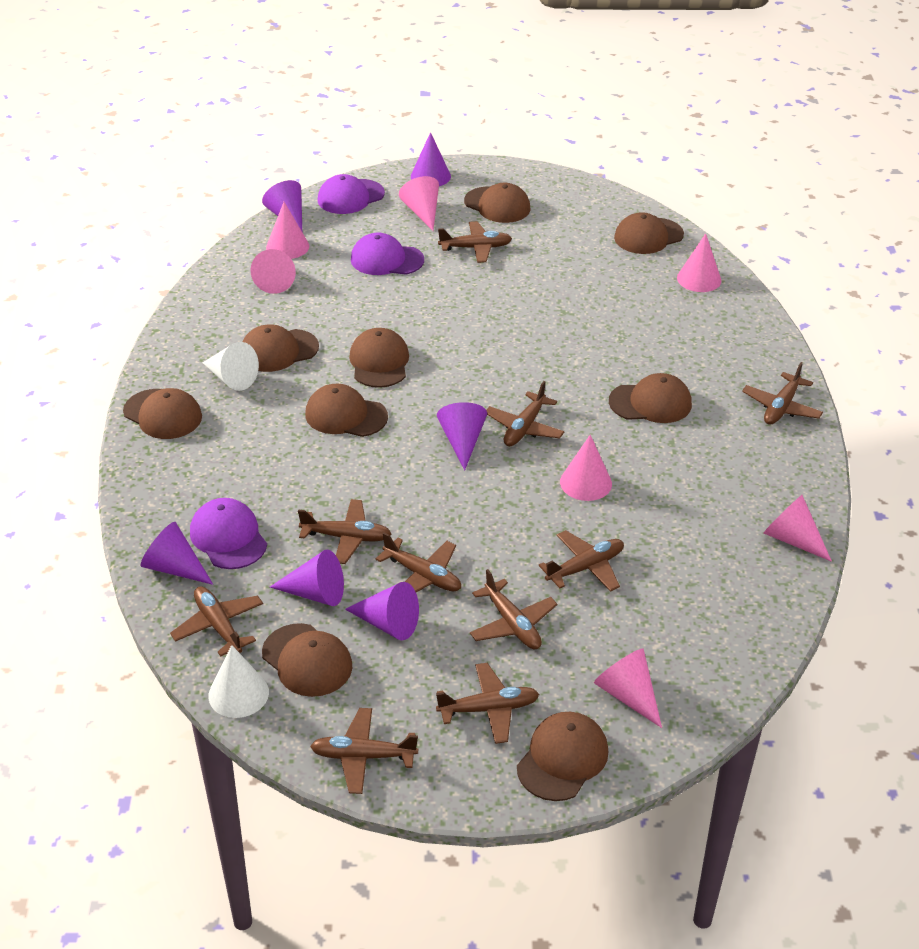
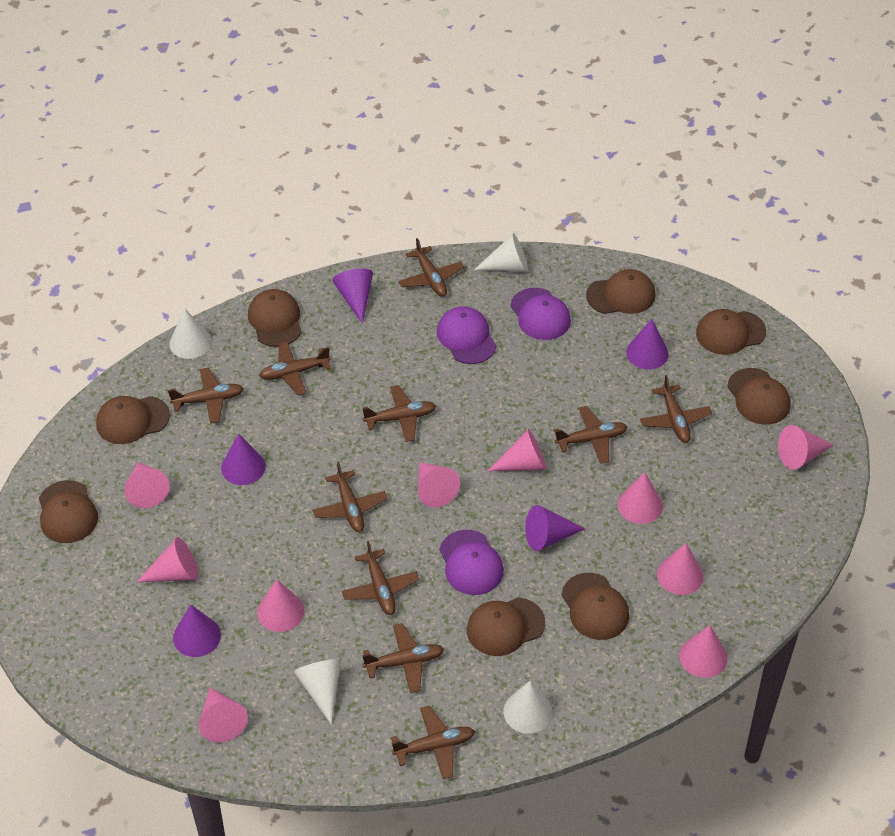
brown cap: [123,388,202,439] [242,324,319,372] [262,623,352,697] [305,384,388,437] [349,328,409,388] [464,183,531,223] [517,712,608,801] [609,373,692,423] [614,212,684,254] = 9 -> [39,480,98,543] [96,396,170,444] [248,289,302,347] [467,597,545,656] [562,573,629,640] [586,269,655,314] [696,309,766,355] [727,368,791,425] = 8
pink cone: [251,249,296,294] [266,202,309,259] [399,176,439,231] [560,435,612,501] [594,648,662,728] [677,233,722,292] [763,495,832,562] = 7 -> [124,462,170,508] [137,537,198,582] [199,687,248,742] [257,579,305,632] [418,462,460,507] [488,429,547,471] [618,472,663,524] [657,543,703,595] [679,625,728,678] [778,425,834,470] = 10
purple cone: [141,522,213,585] [262,180,302,231] [270,550,344,606] [345,582,419,640] [411,132,451,186] [437,402,487,470] = 6 -> [173,605,221,657] [221,433,266,485] [332,269,373,324] [525,505,585,551] [626,319,669,369] = 5
white cone: [203,342,259,391] [208,645,269,718] = 2 -> [169,308,212,359] [294,659,341,725] [474,233,528,272] [504,681,553,734] = 4

